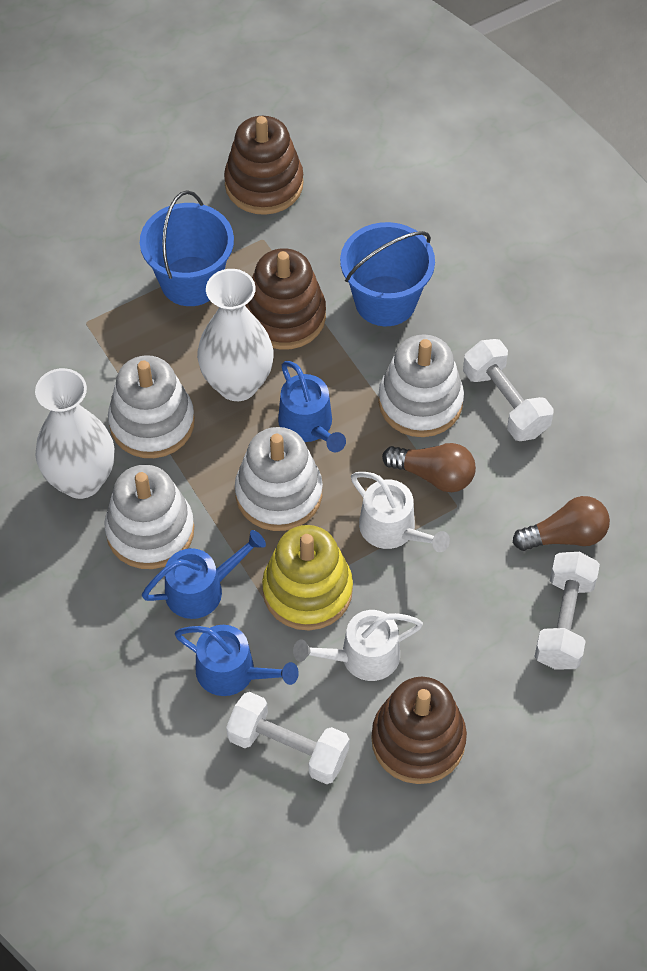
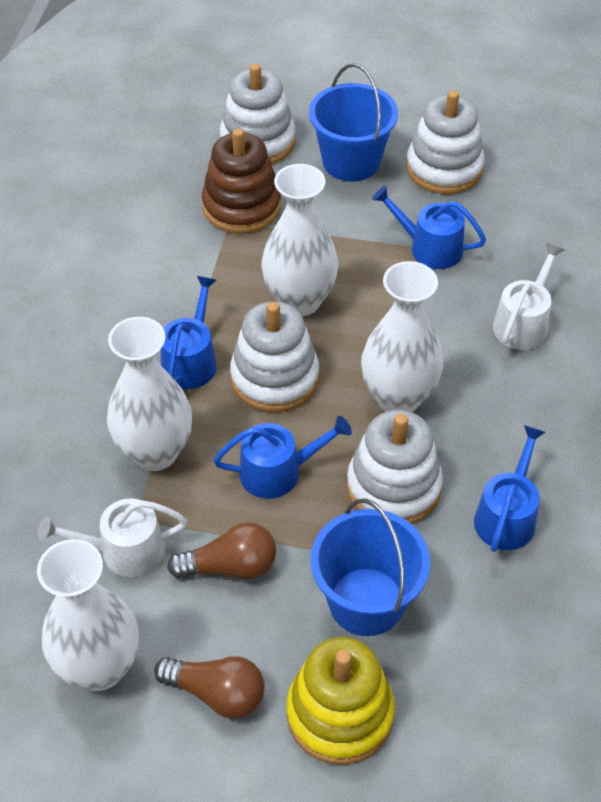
blue watering can: [142,530,266,619] [175,625,299,696] [278,361,346,452] = 3 -> [160,276,217,389] [213,416,352,499] [372,186,486,269] [474,425,545,552] = 4
brown stacking toy: [224,116,303,215] [245,248,326,350] [371,677,467,784] = 3 -> [202,128,281,234] = 1
white dumbbell: [226,692,350,784] [463,339,554,441] [534,552,600,670] = 3 -> none = 0
white vase: [35,368,114,499] [197,269,274,401] = 2 -> [37,539,139,691] [107,317,192,471] [261,164,338,316] [361,261,443,412] = 4

